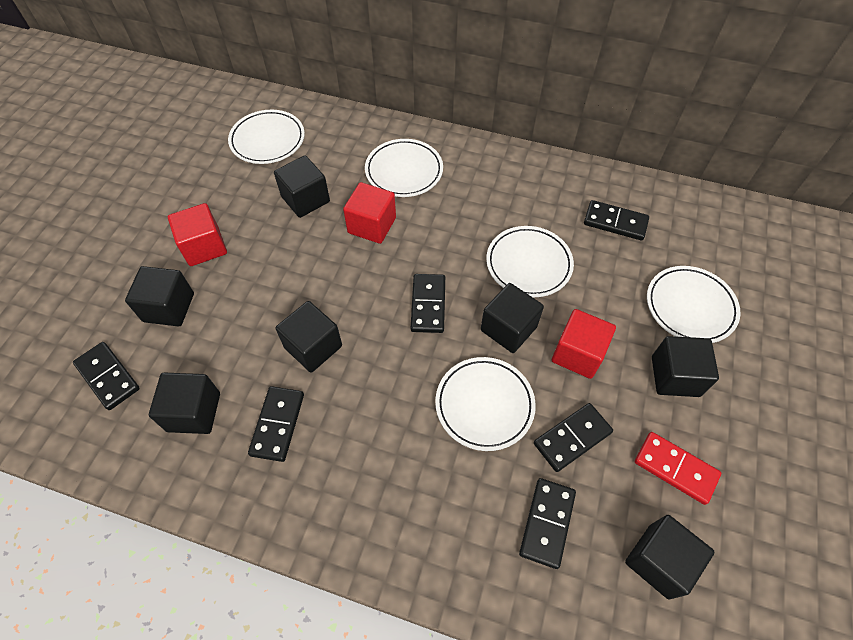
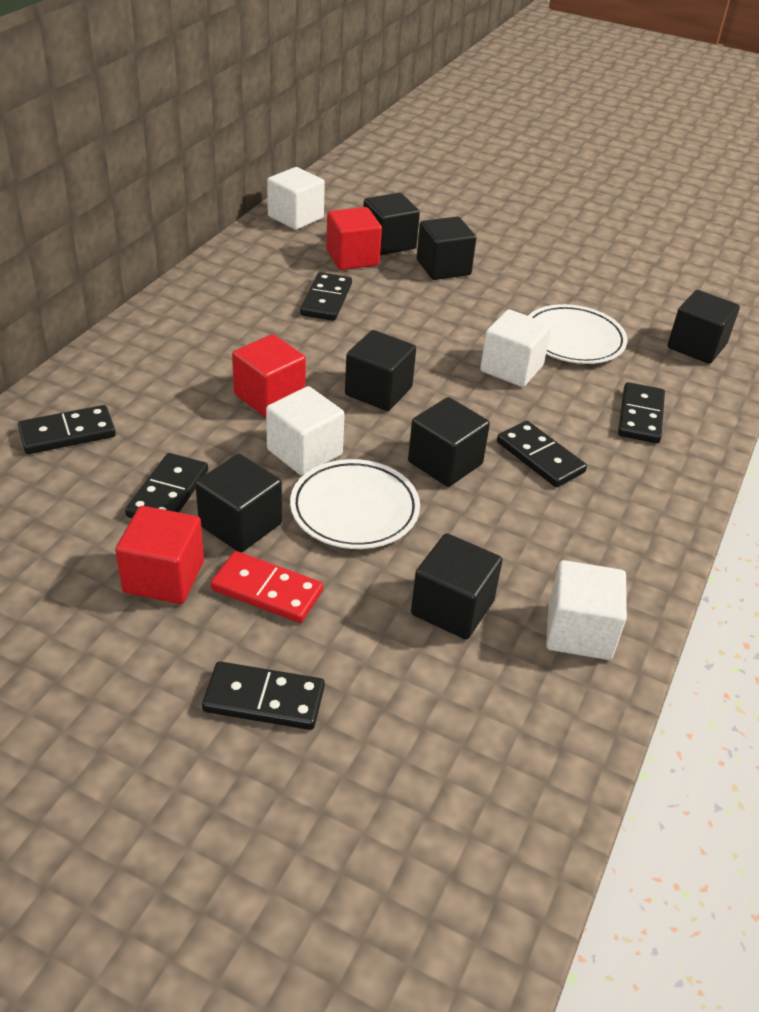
white cube: none = 0 -> [266,386,345,476] [267,167,325,230] [480,309,551,387] [546,560,627,660] = 4
white plate: [228,110,305,164] [365,139,443,197] [435,357,536,451] [486,226,574,297] [647,266,741,343] = 5 -> [290,459,420,549] [528,304,627,364] = 2

